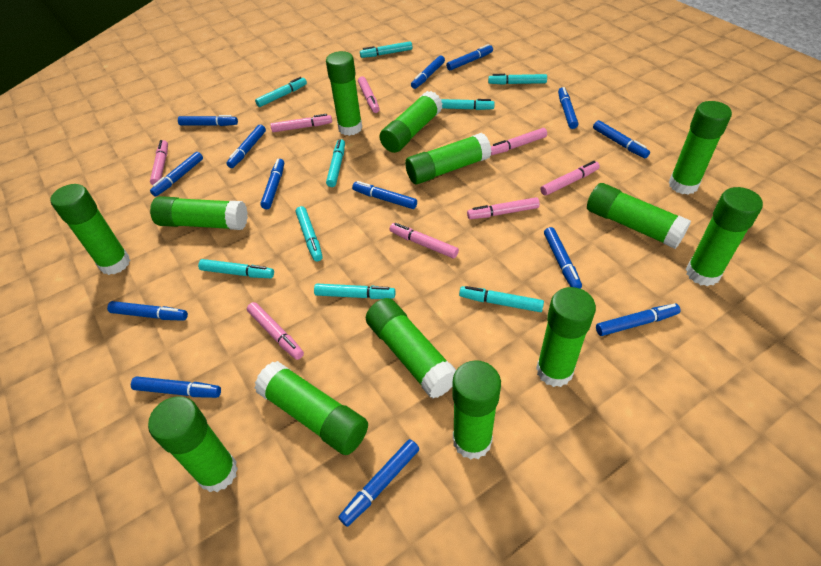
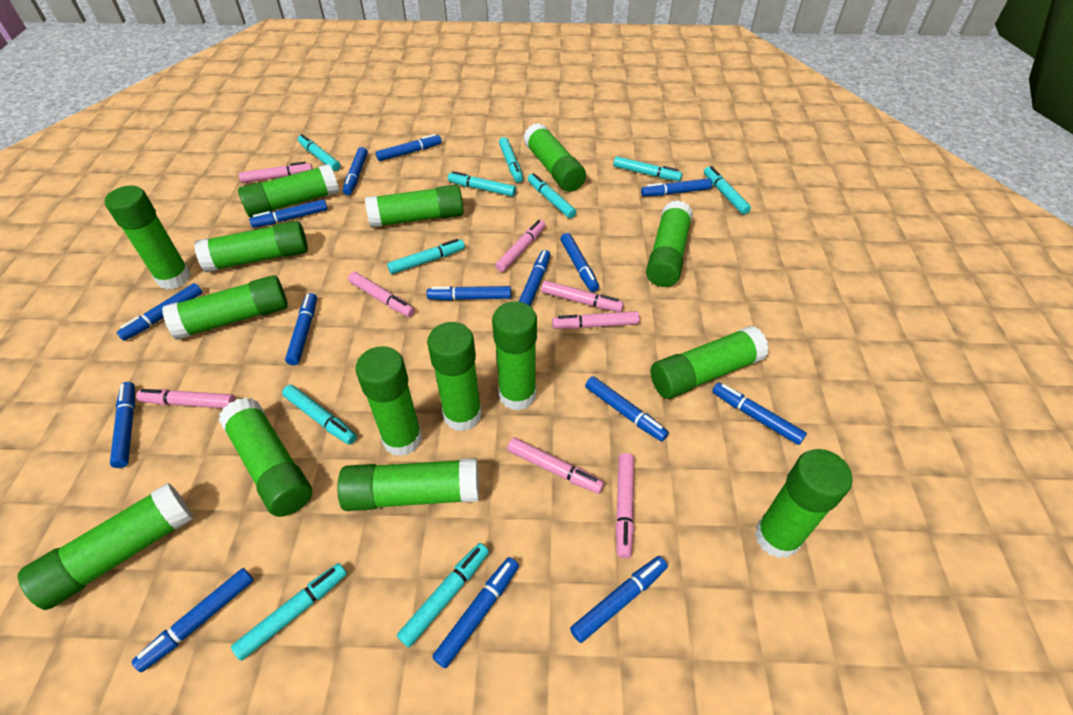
blue marker: [107,301,188,321] [131,376,221,398] [150,152,203,197] [178,115,238,126] [227,125,266,168] [260,159,284,209] [338,439,419,527] [352,181,417,209] [411,56,445,89] [446,44,493,70] [544,227,582,289] [558,87,578,129] [593,120,650,158] [596,303,681,336] = 14 -> [110,382,135,468] [116,283,202,341] [132,568,253,672] [249,199,328,228] [285,293,317,365] [343,147,368,195] [376,134,442,161] [427,286,511,301] [432,557,519,668] [519,250,550,306] [560,233,599,292] [570,556,668,643] [585,376,669,441] [641,178,712,196] [712,383,807,445] = 15
green glue stick: [50,184,130,275] [148,396,238,492] [150,196,248,230] [254,361,368,455] [326,51,362,136] [366,298,456,398] [379,91,443,153] [405,133,492,184] [452,360,501,460] [536,287,596,387] [587,183,691,249] [668,101,732,195] [686,187,763,286] = 13 -> [18,483,193,610] [105,186,191,290] [162,275,288,340] [194,221,308,272] [219,397,312,517] [238,164,339,218] [337,458,479,511] [355,346,422,456] [365,185,464,228] [427,322,482,432] [492,301,537,410] [524,123,586,192] [646,200,693,287] [651,326,769,399] [755,449,853,558] = 15
turquoise marker: [198,259,274,278] [255,77,307,107] [296,206,323,261] [314,284,395,299] [326,139,345,187] [360,41,412,58] [441,99,495,110] [459,286,544,312] [488,74,547,85] = 9 -> [231,563,347,661] [282,385,357,445] [298,134,341,171] [387,239,465,274] [397,543,489,647] [448,171,516,197] [499,137,523,183] [528,173,576,218] [613,156,682,181] [704,166,751,215] = 10

